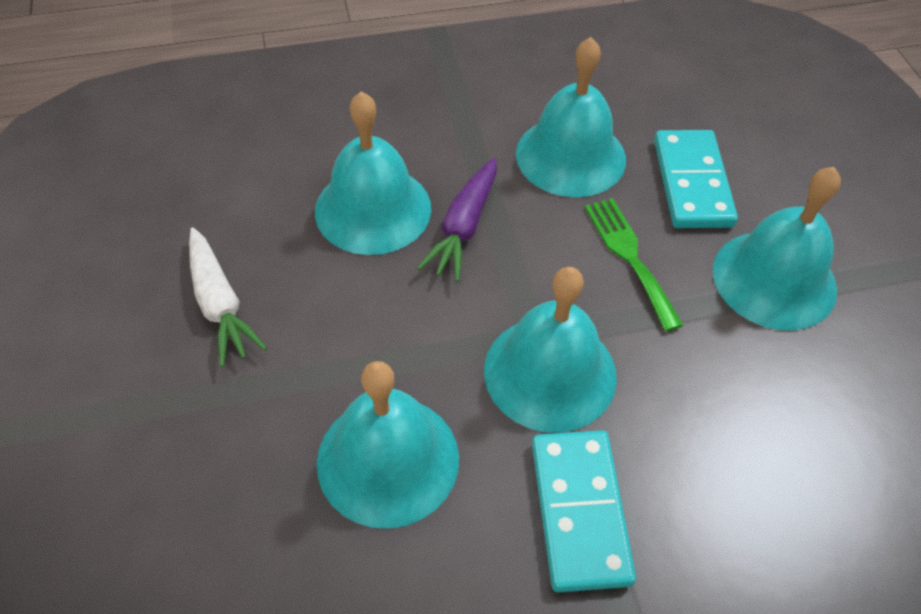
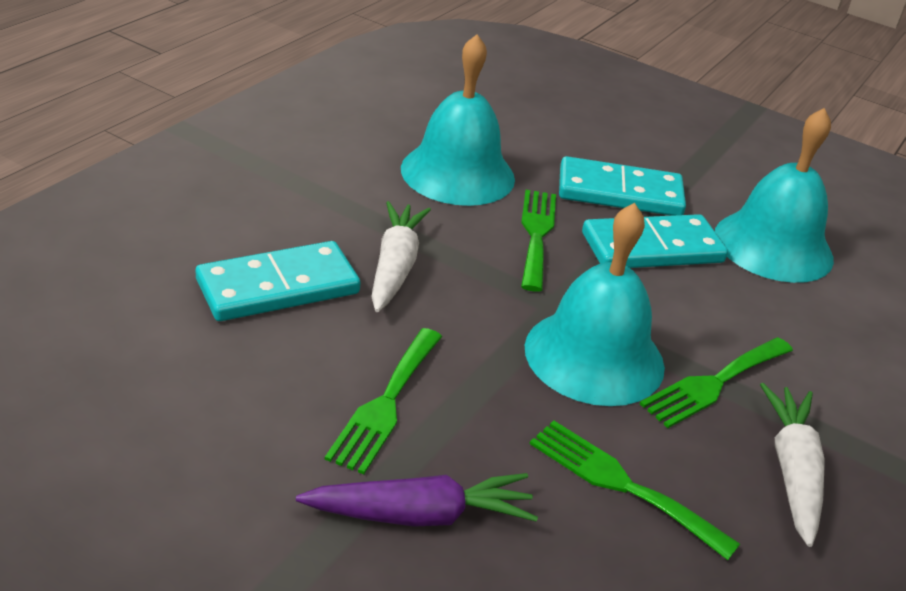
green fork: [585,198,683,331] = 1 -> [325,328,442,474] [521,190,556,292] [530,420,740,560] [640,337,793,428] = 4
turquoise bell: [315,92,431,255] [317,361,459,529] [484,267,617,433] [516,37,626,198] [713,167,841,331] = 5 -> [401,34,515,206] [525,203,665,406] [715,108,834,283] = 3
turquoise domino: [532,430,636,592] [654,130,738,228] = 2 -> [196,241,361,321] [559,156,686,216] [582,214,728,268] = 3
white carrot: [189,227,267,367] = 1 -> [371,201,431,312] [760,383,824,547] = 2

